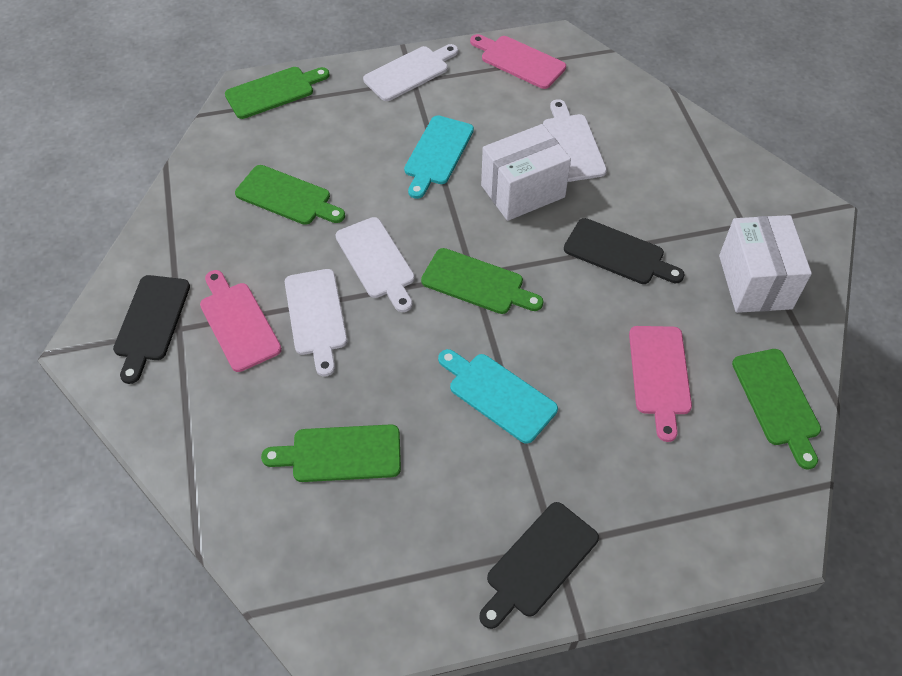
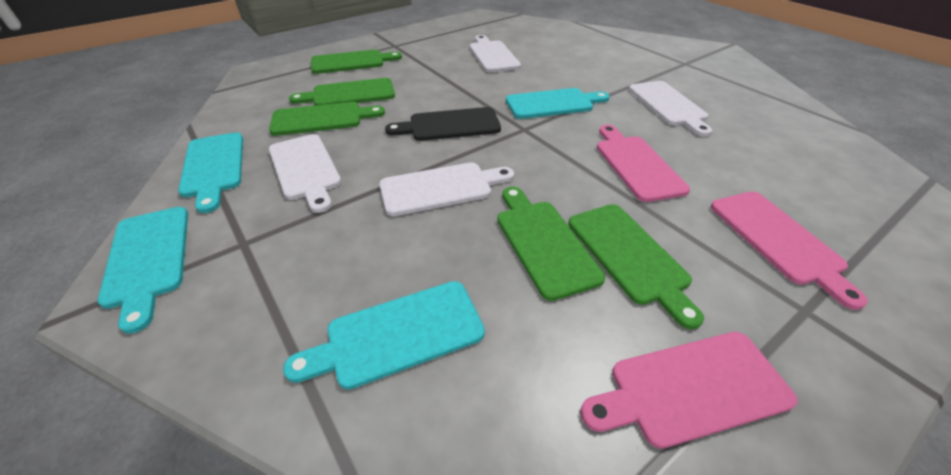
black cutting board: [113,275,190,384] [479,502,599,629] [564,218,685,284] = 3 -> [385,107,501,141] = 1
turquoise cutting board: [404,115,474,199] [438,349,558,444] = 2 -> [98,207,188,334] [178,132,243,213] [283,281,485,390] [506,88,610,119] = 4
white box: [481,124,571,221] [719,215,812,313] = 2 -> none = 0

